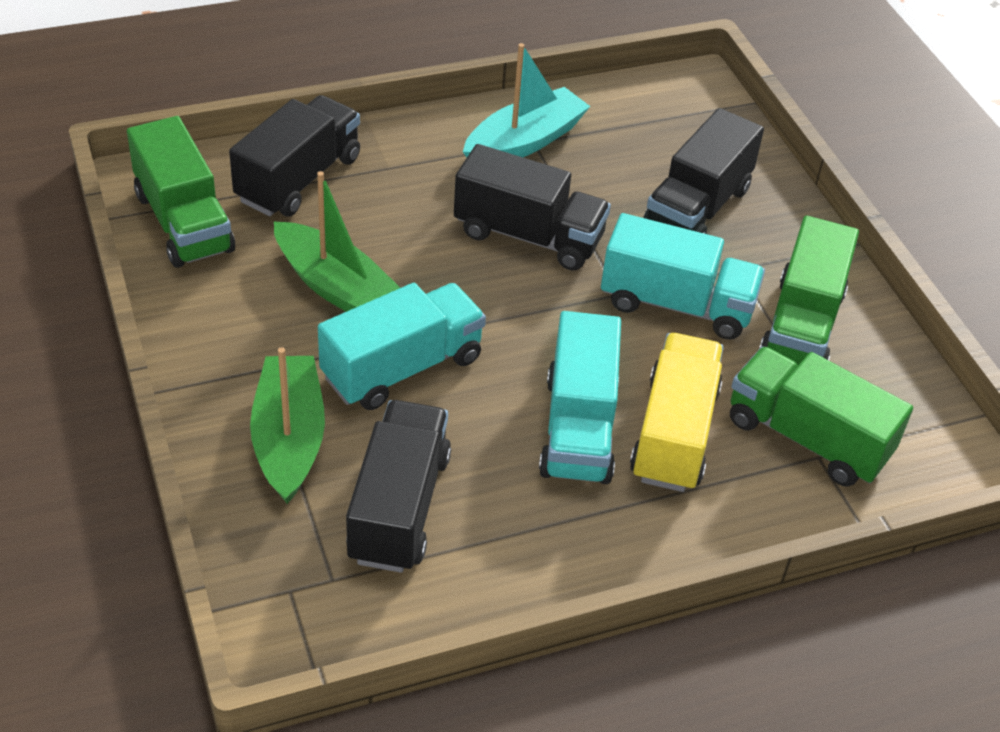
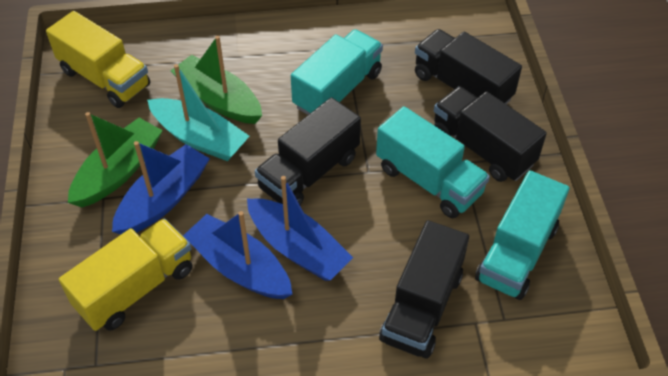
blue boat: none = 0 -> [112,141,210,234] [183,211,293,299] [247,176,353,281] = 3
green truck: [127,116,235,268] [730,346,913,487] [759,215,859,365] = 3 -> none = 0
yellow truck: [630,333,724,492] = 1 -> [46,11,150,108] [59,219,192,331] = 2

